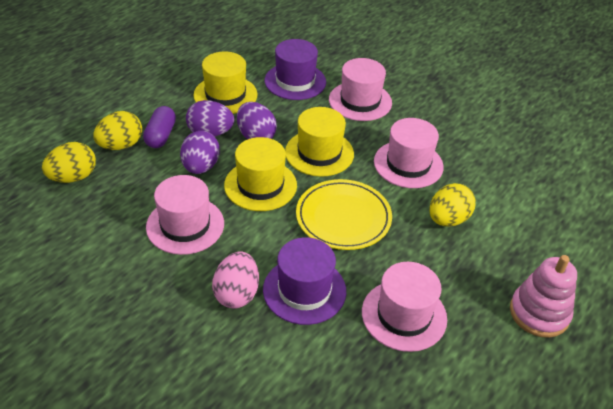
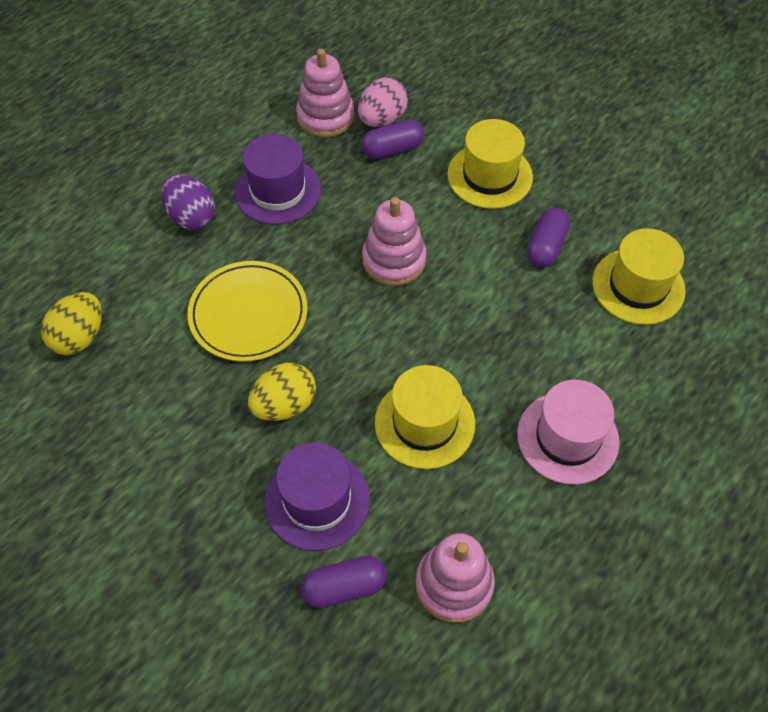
pink hat: [146,175,224,255] [329,58,392,121] [362,262,447,352] [374,118,444,188] = 4 -> [517,380,620,485] = 1
pink stacking toy: [510,255,577,338] = 1 -> [296,49,355,137] [362,197,427,286] [416,534,495,623] = 3
purple capsule: [143,106,176,148] = 1 -> [301,556,387,608] [362,119,424,159] [527,208,570,268] = 3
purple egg: [180,131,220,174] [186,100,234,136] [237,102,277,139] = 3 -> [161,174,215,230] = 1
yellow egg: [42,142,96,183] [93,111,142,150] [429,183,476,227] = 3 -> [41,292,102,355] [248,363,316,421] = 2

